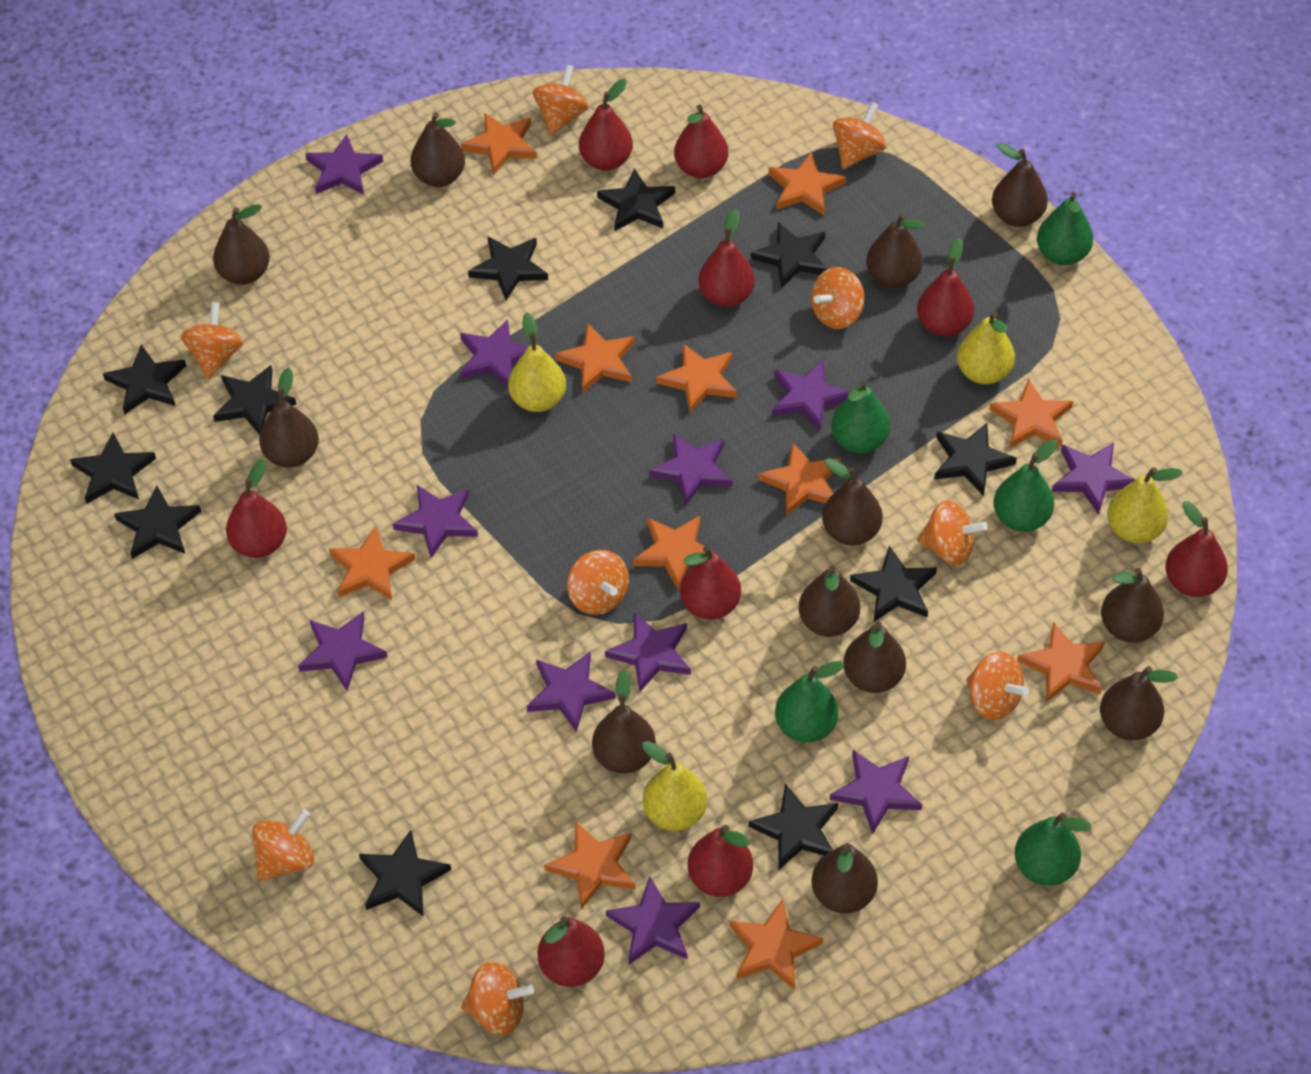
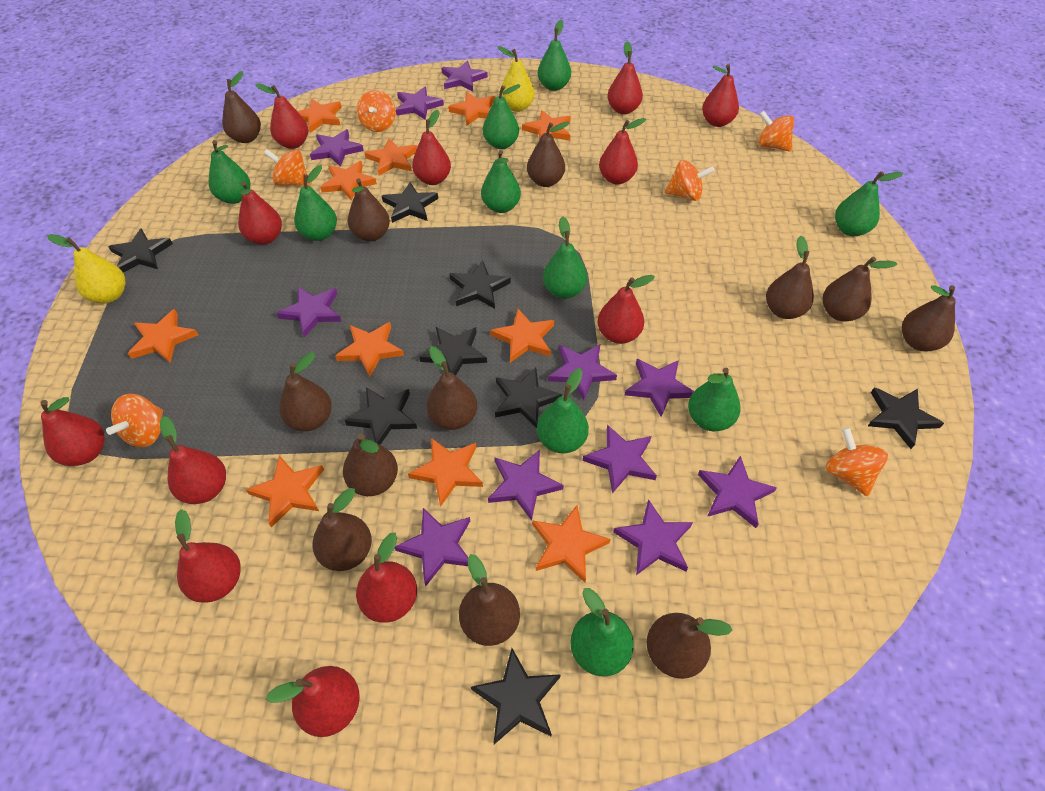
black star: [70,433,156,504] [103,345,186,414] [114,485,201,559] [213,365,296,435] [359,830,451,917] [468,237,548,300] [597,168,675,231] [748,784,838,870] [751,222,827,289] [850,546,937,622] [934,423,1017,496] = 11 -> [108,228,173,273] [345,387,417,445] [382,182,438,223] [419,327,487,376] [450,260,511,309] [471,648,561,744] [495,367,562,428] [868,388,944,449] = 8
green pear: [775,661,845,743] [831,380,890,453] [994,439,1058,532] [1015,813,1091,886] [1037,192,1093,265] = 5 -> [209,140,250,204] [294,165,337,241] [481,150,521,213] [483,84,521,149] [537,368,589,453] [538,20,571,91] [543,216,587,299] [570,588,634,676] [688,368,741,431] [835,171,903,236] = 10
orange spinning top: [181,302,244,379] [252,809,314,881] [461,961,534,1035] [533,64,589,135] [567,550,629,615] [811,267,864,329] [833,102,887,169] [917,500,988,565] [966,652,1029,720] = 9 -> [106,394,163,447] [264,149,311,186] [357,90,396,132] [665,160,715,201] [758,111,794,152] [826,427,888,496] = 6
red pear: [226,459,287,558] [538,916,605,987] [579,79,633,171] [674,104,728,178] [680,546,741,620] [688,825,753,897] [698,208,755,307] [917,238,974,337] [1165,501,1228,597] = 9 -> [40,397,105,466] [160,416,226,504] [175,509,240,603] [238,181,282,245] [255,83,308,149] [266,666,360,737] [356,532,417,623] [412,110,451,185] [597,275,655,344] [599,118,646,184] [607,41,643,114] [702,64,739,127] = 12
yellow pear: [508,312,566,412] [642,741,707,831] [957,311,1015,384] [1107,467,1183,543] = 4 -> [47,234,126,303] [498,46,535,112] = 2

